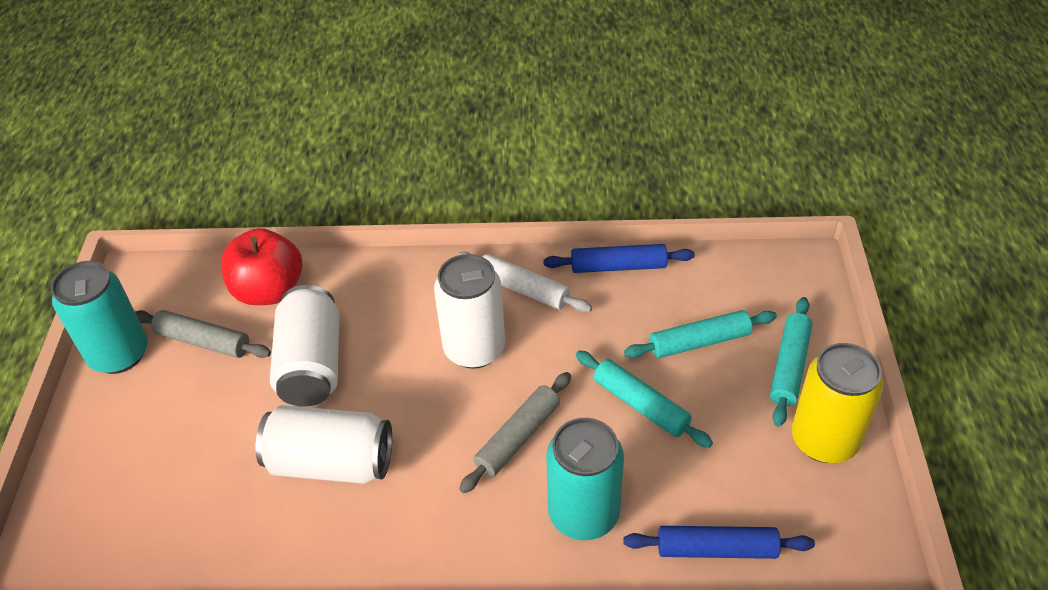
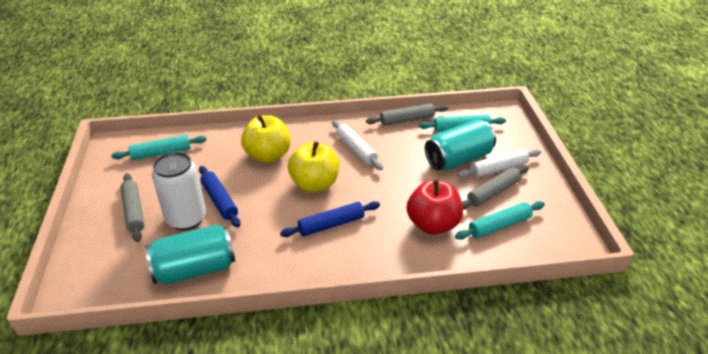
grey rolling pin: [135,310,271,358] [459,372,571,493] = 2 -> [120,173,144,242] [366,103,448,126] [462,165,529,210] = 3
white can: [256,405,392,484] [270,285,339,407] [434,254,506,369] = 3 -> [152,152,206,230] = 1
white rolling pin: [457,252,592,313] = 1 -> [332,120,383,170] [457,149,541,178] = 2
yellow apple: none = 0 -> [241,115,291,163] [288,141,339,192] = 2
yellow can: [792,343,883,463] = 1 -> none = 0

